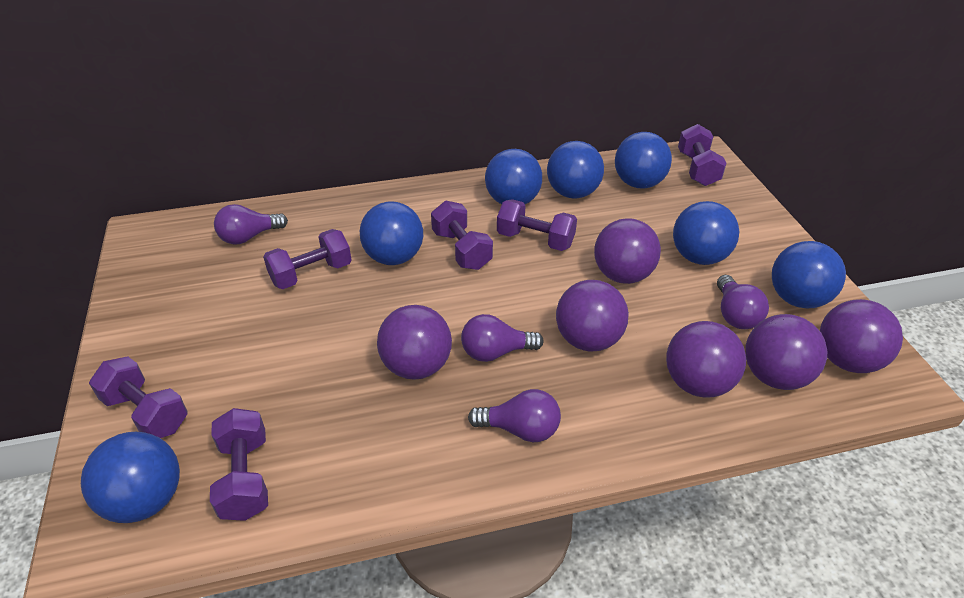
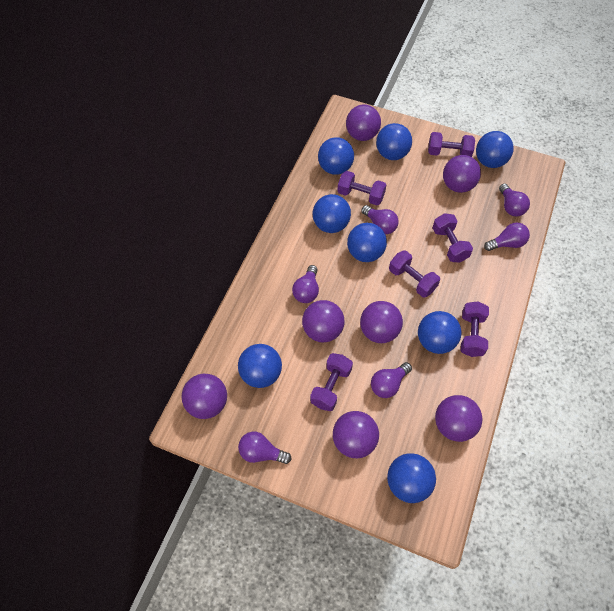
blue ball: [81,432,180,523] [360,201,423,265] [485,149,542,204] [547,141,604,199] [615,132,672,189] [673,201,739,265] [772,241,846,308] = 7 -> [238,344,282,388] [313,194,351,233] [318,137,354,175] [347,223,387,262] [376,123,412,160] [387,453,436,503] [418,311,462,354] [476,131,514,168] = 8
purple ball: [377,305,452,380] [556,280,629,352] [594,218,661,284] [666,321,746,397] [746,314,827,390] [820,299,903,373] = 6 -> [182,374,227,419] [302,300,344,343] [333,411,379,458] [346,105,381,141] [360,301,403,343] [435,395,482,442] [443,155,481,193] = 7
purple light bulb: [214,204,288,244] [461,314,544,362] [468,389,561,442] [717,275,769,329] = 4 -> [238,432,291,464] [292,265,319,303] [361,205,399,234] [371,362,412,398] [484,222,530,251] [499,183,530,216] = 6

